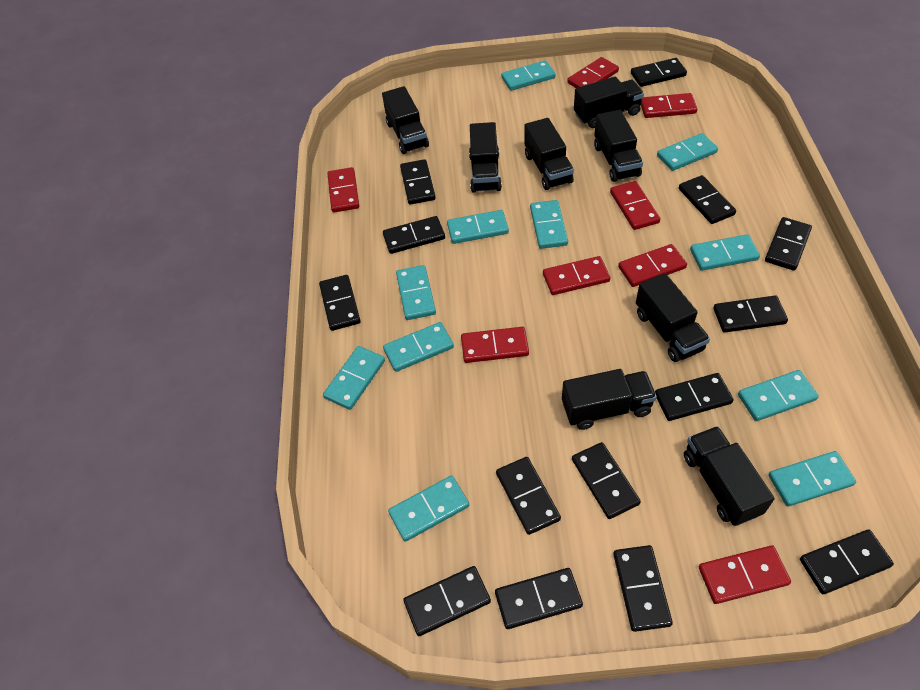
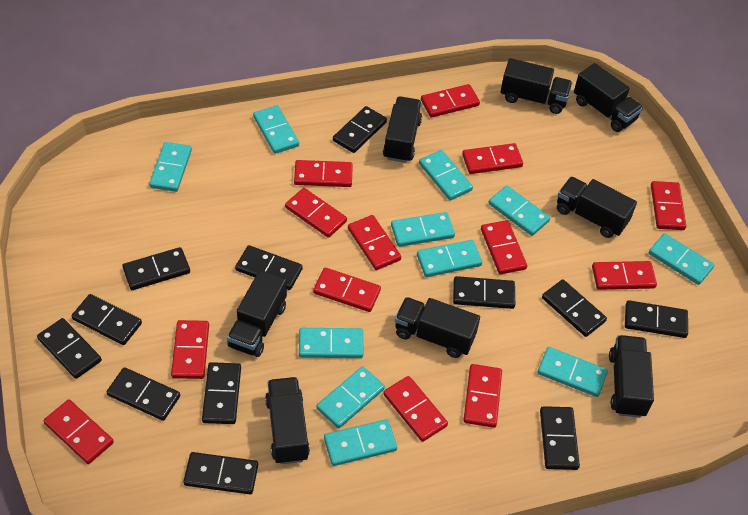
black domino: [319,275,361,331] [383,216,445,254] [400,159,436,205] [403,566,491,636] [495,568,583,629] [496,457,561,535] [572,442,641,519] [613,545,673,632] [631,58,687,87] [655,373,734,421] [679,175,736,224] [713,296,788,333] [765,217,812,271] [800,529,894,594] = 14 -> [37,318,102,379] [72,294,142,345] [107,367,180,421] [122,247,190,290] [183,452,258,494] [202,362,241,424] [235,245,303,290] [333,106,387,153] [453,276,515,309] [540,406,580,470] [542,279,607,337] [625,300,688,338] = 12
red domino: [327,167,359,213] [461,327,529,363] [543,256,610,295] [567,57,619,88] [610,181,660,230] [618,244,687,287] [641,93,697,118] [699,545,791,604] = 8 -> [44,399,114,464] [171,320,209,379] [285,188,347,238] [294,160,353,187] [313,268,381,312] [348,215,401,270] [383,376,448,442] [421,84,480,118] [462,143,523,174] [463,364,502,428] [481,220,527,274] [592,261,657,290] [651,181,686,230] = 13

